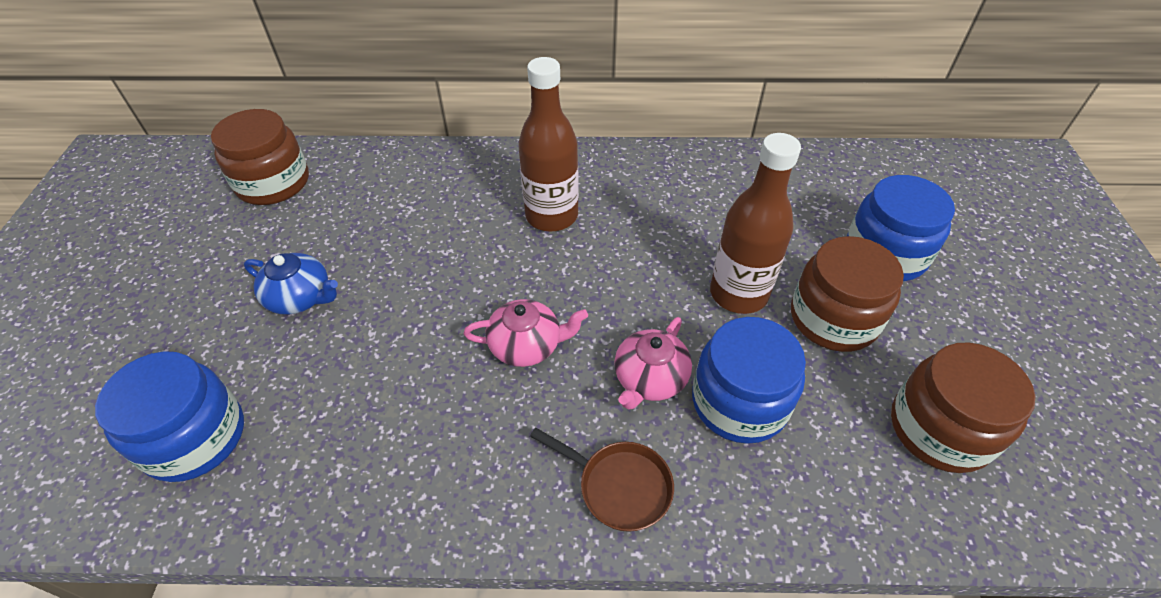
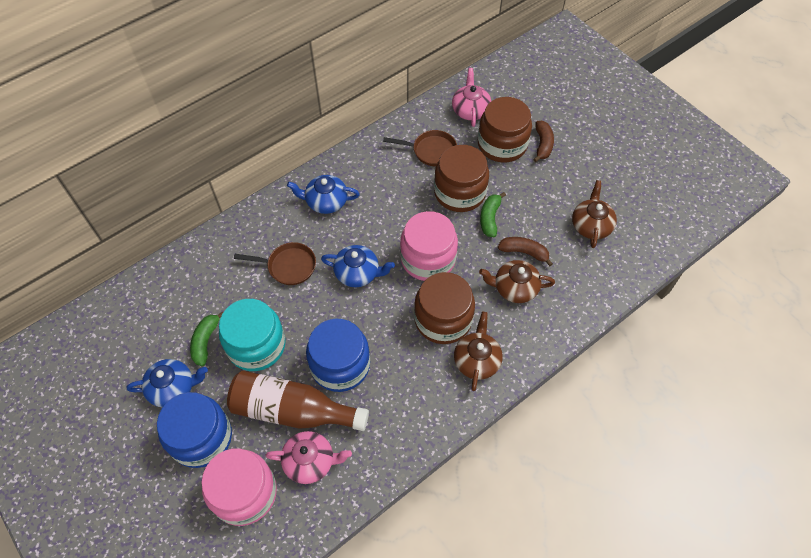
blue jar: [95,351,244,482] [692,317,806,444] [847,175,955,281] = 3 -> [157,392,232,468] [306,319,370,392] = 2
blue teapot: [244,253,338,314] = 1 -> [127,359,208,407] [287,175,360,214] [321,245,395,287] = 3
brown banana: none = 0 -> [498,237,553,266] [533,121,554,162] = 2
brown bottle: [518,57,579,231] [710,133,801,314] = 2 -> [227,371,369,431] = 1
brown pan: [530,428,674,532] = 1 -> [234,242,316,285] [383,130,457,166] = 2
brown teapot: none = 0 -> [454,312,503,391] [479,260,555,303] [572,180,617,248] = 3
green banana: none = 0 -> [190,311,223,366] [480,192,506,237] = 2
pink jar: none = 0 -> [201,449,277,526] [400,211,458,281] = 2
turquoise jar: none = 0 -> [219,299,286,371] = 1

